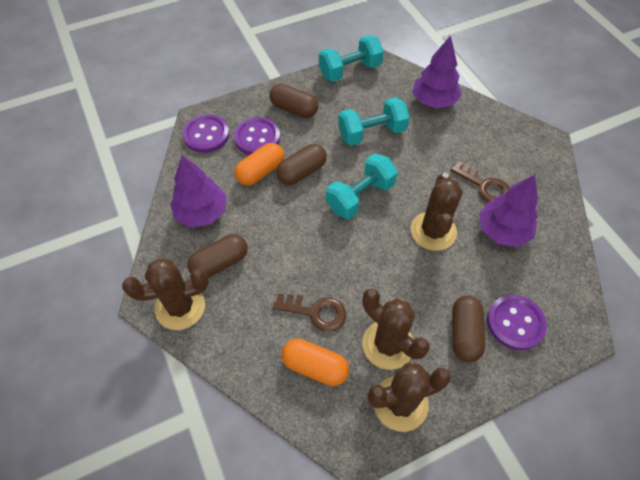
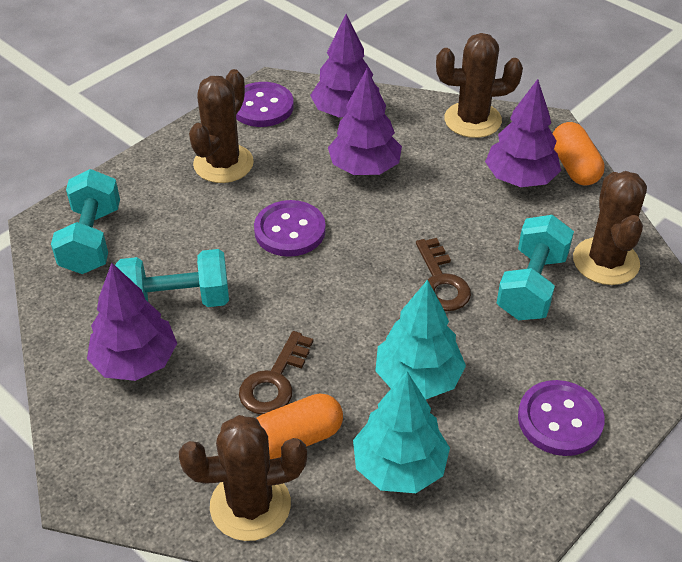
brown capsule: [187,234,248,278] [270,84,318,118] [276,144,327,185] [452,296,485,362] = 4 -> none = 0
purple tree: [170,155,227,228] [412,35,461,109] [479,175,538,247] = 3 -> [87,263,177,381] [310,14,379,118] [328,69,402,175] [485,79,561,187] = 4
turquoise tree: none = 0 -> [353,372,450,493] [375,280,466,400] = 2

